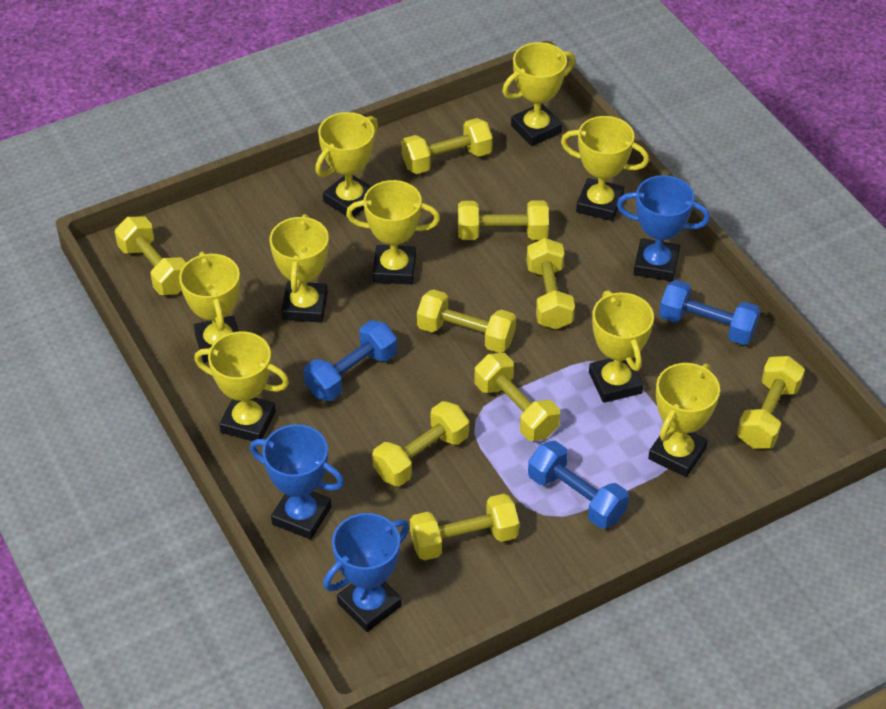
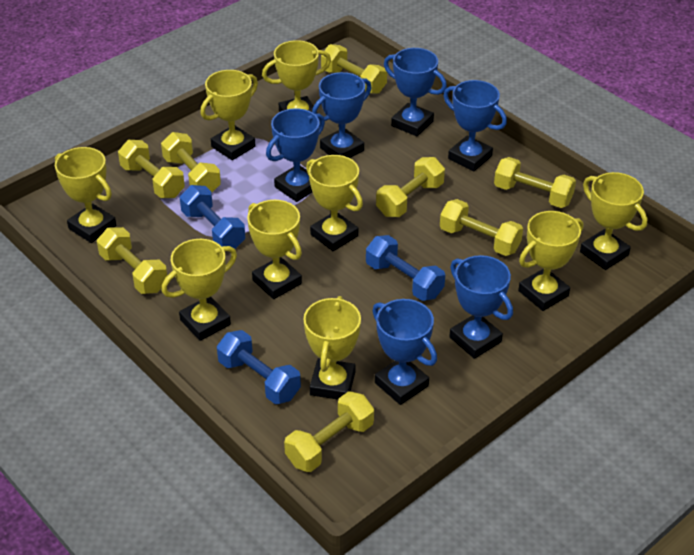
blue trophy: [250,424,344,540] [323,513,409,632] [617,175,710,281] = 3 -> [266,108,325,202] [312,72,372,158] [373,299,437,405] [384,48,447,136] [443,80,507,171] [449,255,513,359] = 6
yellow dumbbell: [115,217,186,295] [372,401,469,486] [402,118,493,174] [410,494,519,561] [417,289,516,353] [458,200,549,240] [475,353,560,441] [527,238,575,329] [737,356,805,448] = 9 -> [97,227,167,294] [118,140,185,198] [161,132,221,193] [284,391,374,472] [321,44,387,94] [376,157,445,217] [440,199,523,256] [494,157,576,208] = 8

